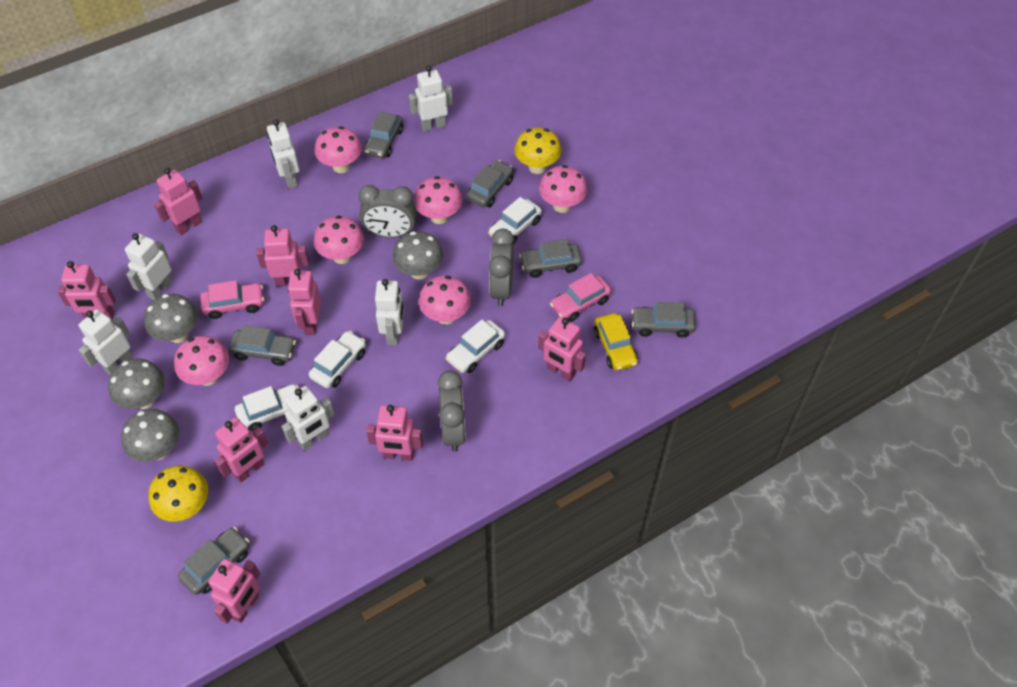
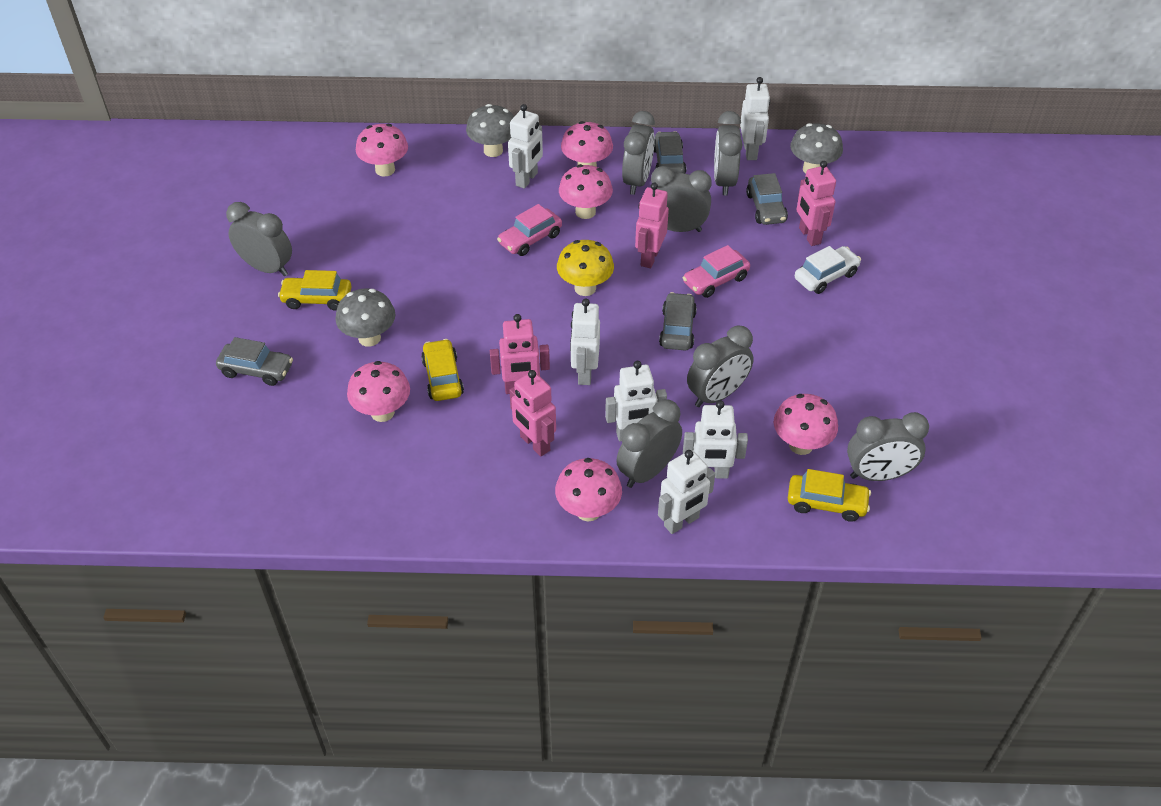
grey car: [178,527,250,595] [229,325,296,366] [364,111,403,158] [466,160,513,207] [519,239,582,278] [631,302,696,338] = 6 -> [216,337,293,386] [654,131,686,174] [659,292,697,350] [746,173,788,225] = 4
grey clock: [358,185,417,238] [437,370,466,452] [489,229,514,306] = 3 -> [226,202,292,276] [616,400,682,488] [622,111,655,195] [651,166,712,232] [687,326,754,407] [714,111,742,195] [847,412,929,481] = 7
grey mushroom: [108,359,165,409] [121,409,179,462] [144,294,198,343] [393,231,443,280] = 4 -> [335,289,396,347] [466,104,514,157] [790,123,843,174] = 3
pink robot: [57,261,116,321] [154,168,202,235] [208,559,260,624] [214,417,268,483] [256,225,309,286] [288,269,321,335] [366,405,423,461] [538,317,586,381] = 8 -> [490,314,550,394] [509,370,556,457] [635,183,669,268] [796,161,836,246] = 4
white car: [235,384,299,431] [309,331,366,388] [446,320,505,373] [488,197,542,245] = 4 -> [795,246,861,294] = 1
yellow car: [594,313,638,371] = 1 -> [278,270,351,311] [421,339,464,401] [788,469,871,522] = 3
yellow mushroom: [148,466,208,522] [514,127,561,174] = 2 -> [557,240,614,296] = 1

